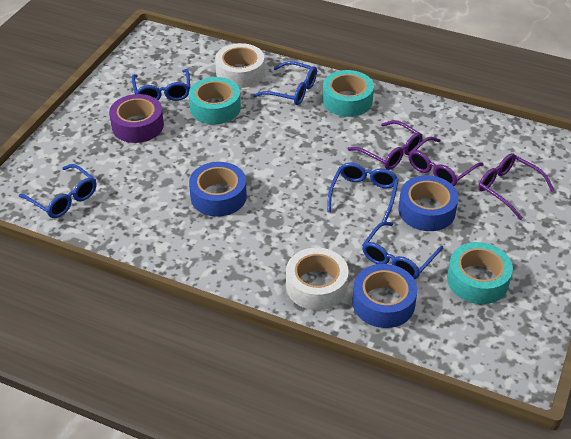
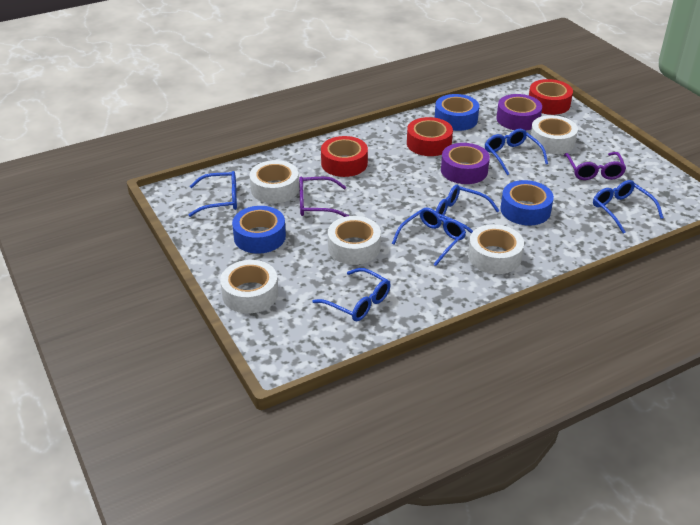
blue glasses: [19,164,97,218] [132,69,190,101] [253,61,317,105] [327,163,399,222] [362,222,443,279] = 5 -> [189,171,237,217] [313,268,391,321] [392,208,466,266] [436,185,500,233] [485,129,548,175] [593,180,664,234] = 6
purple glasses: [347,120,423,170] [409,137,484,186] [478,153,555,220] = 3 -> [299,177,349,217] [564,152,626,180] = 2
purple tape: [109,94,164,143] = 1 -> [441,143,490,184] [497,94,542,131] = 2
red tape: none = 0 -> [321,136,368,177] [407,117,453,156] [529,79,573,115] = 3
turquoise tape: [189,77,241,124] [322,70,374,117] [447,242,513,304] = 3 -> none = 0
white tape: [215,43,265,88] [286,247,349,310] = 2 -> [220,260,278,313] [249,160,299,203] [328,216,381,265] [468,224,524,274] [530,115,578,154] = 5

